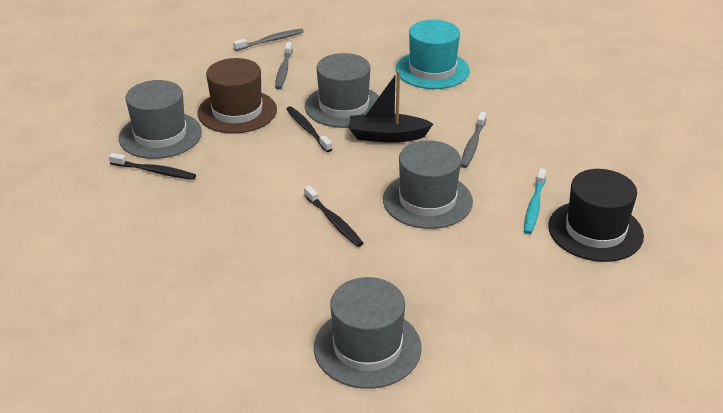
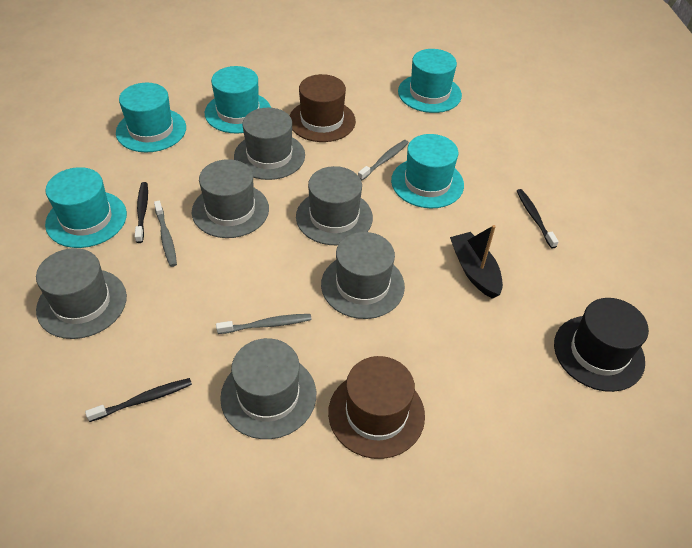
brown hat: [197,58,277,133] = 1 -> [290,74,356,142] [328,356,425,459] = 2
grey hat: [119,80,202,159] [305,53,379,128] [314,277,422,389] [383,141,473,229] = 4 -> [36,248,127,339] [192,159,269,238] [220,338,316,439] [234,108,305,180] [296,166,373,245] [321,232,405,319] = 6
turquoise hat: [396,20,470,89] = 1 -> [45,167,127,248] [116,83,186,152] [205,66,271,133] [391,134,464,208] [398,49,462,113] = 5
turquoise toothbrush: [524,168,546,234] = 1 -> none = 0

